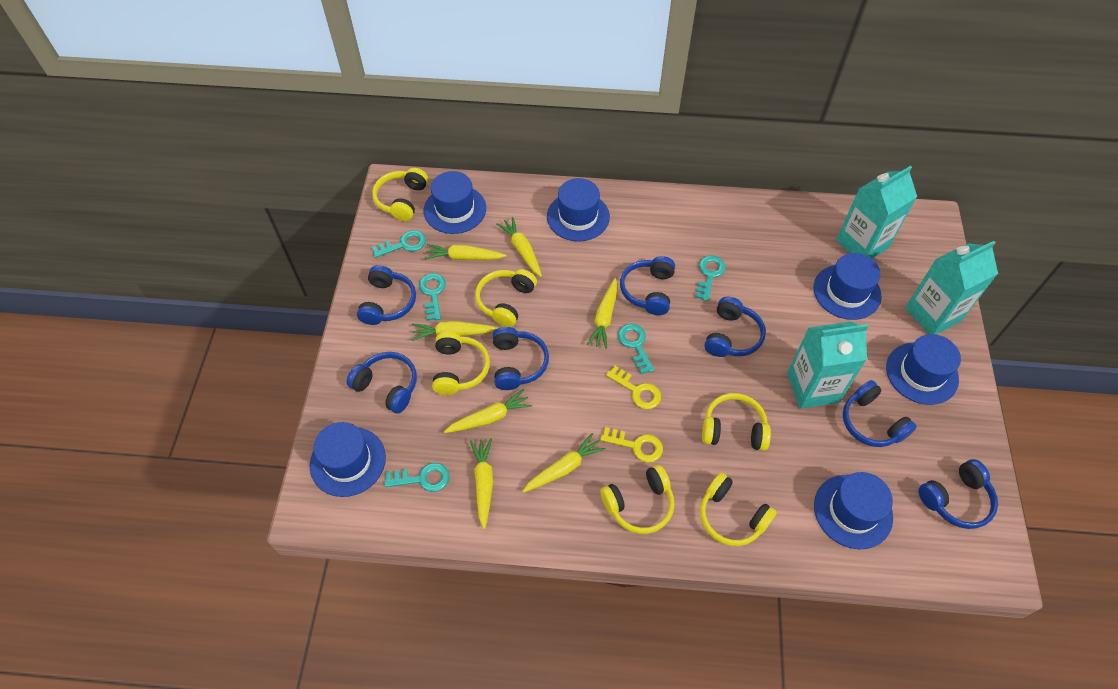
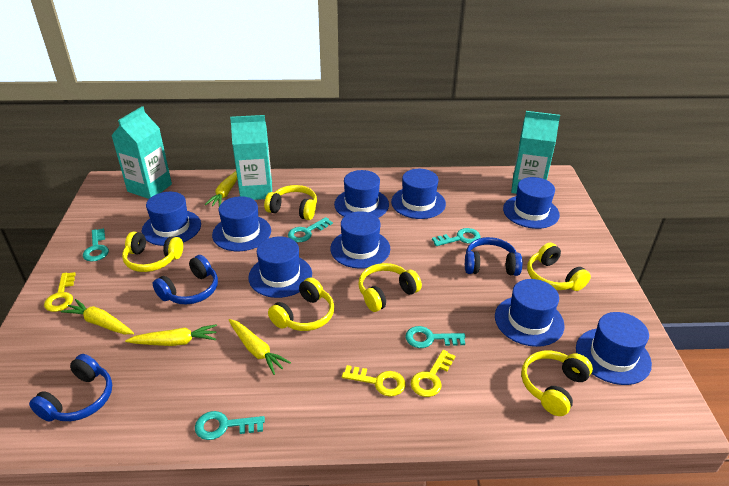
blue hat: [310,422,386,497] [424,171,486,234] [547,178,610,241] [814,253,881,320] [814,472,893,549] [886,334,961,405] = 6 -> [142,192,201,246] [212,196,271,251] [248,237,312,298] [330,211,390,269] [334,170,389,218] [391,169,446,219] [495,279,565,347] [503,177,560,229] [576,312,652,385] = 9
blue headphones: [347,352,417,414] [357,265,416,325] [493,327,549,390] [620,256,675,315] [704,297,766,357] [843,380,917,447] [918,459,998,529] = 7 -> [29,354,112,422] [153,255,218,304] [465,237,522,276] = 3
yellow carrot: [412,321,497,341] [425,244,506,260] [444,389,532,433] [470,439,493,529] [496,217,542,277] [522,433,606,493] [587,278,618,349] = 7 -> [61,299,134,334] [125,324,217,346] [205,171,237,206] [229,319,291,375] = 4
yellow key: [600,427,663,462] [606,366,661,409] = 2 -> [44,272,76,312] [342,365,405,397] [411,350,455,397] = 3

